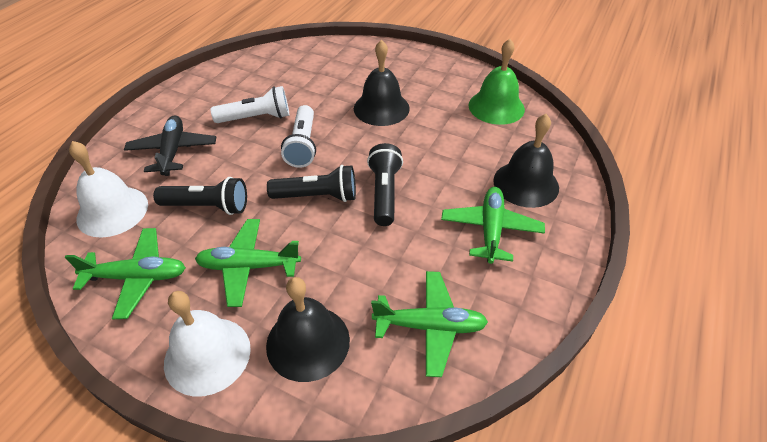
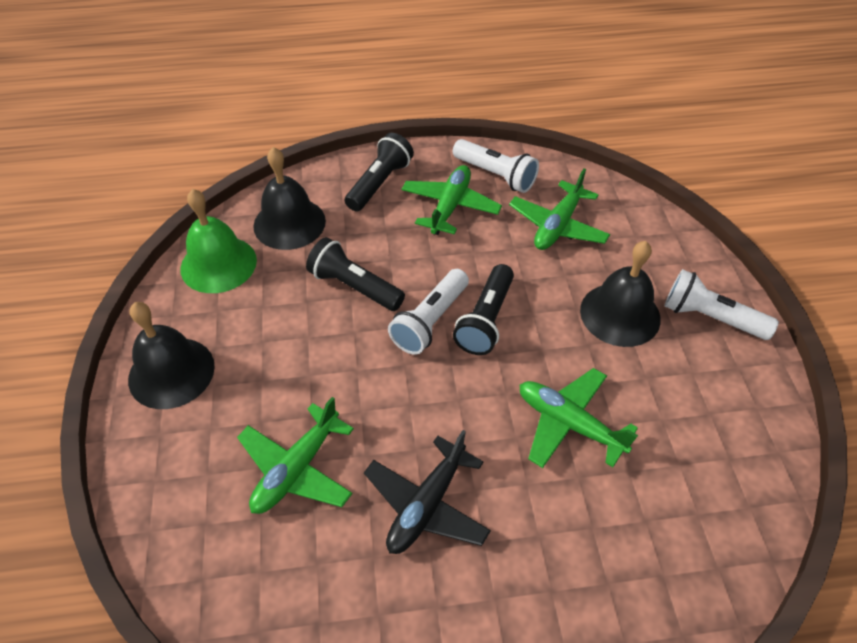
white bell: [69,141,148,238] [164,291,251,397] = 2 -> none = 0
white flashlight: [211,86,289,123] [281,105,316,168] = 2 -> [388,269,469,355] [453,139,539,193] [664,269,779,340] = 3

